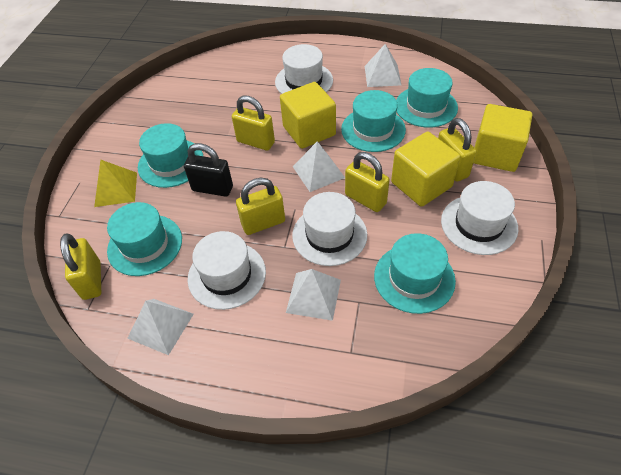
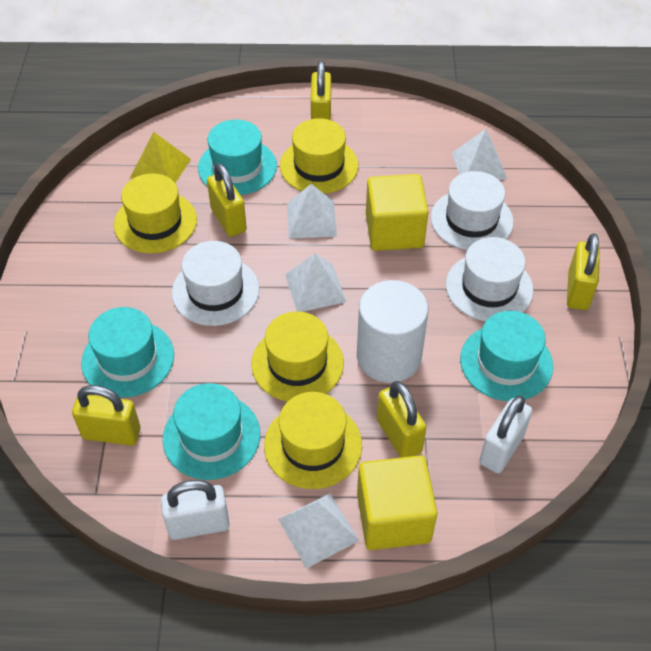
black padlock: [184,143,233,197] = 1 -> none = 0
turquoise hat: [107,202,182,276] [138,123,203,188] [341,90,406,152] [374,233,456,314] [396,68,458,128] = 5 -> [81,307,174,397] [163,383,260,480] [198,120,277,195] [460,311,553,401] = 4
white cylinder: none = 0 -> [357,280,428,383] = 1
white hat: [188,231,266,310] [275,44,333,94] [292,192,367,266] [441,181,518,255] = 4 -> [172,241,259,326] [431,171,514,250] [446,237,533,322] = 3
white padlock: none = 0 -> [161,480,230,540] [479,395,532,473] = 2
yellow cube: [280,82,336,149] [391,132,461,207] [474,104,532,172] = 3 -> [357,455,437,550] [366,174,428,251] = 2
yellow hat: none = 0 -> [114,173,197,253] [251,311,344,401] [264,392,362,489] [280,118,359,194] = 4

